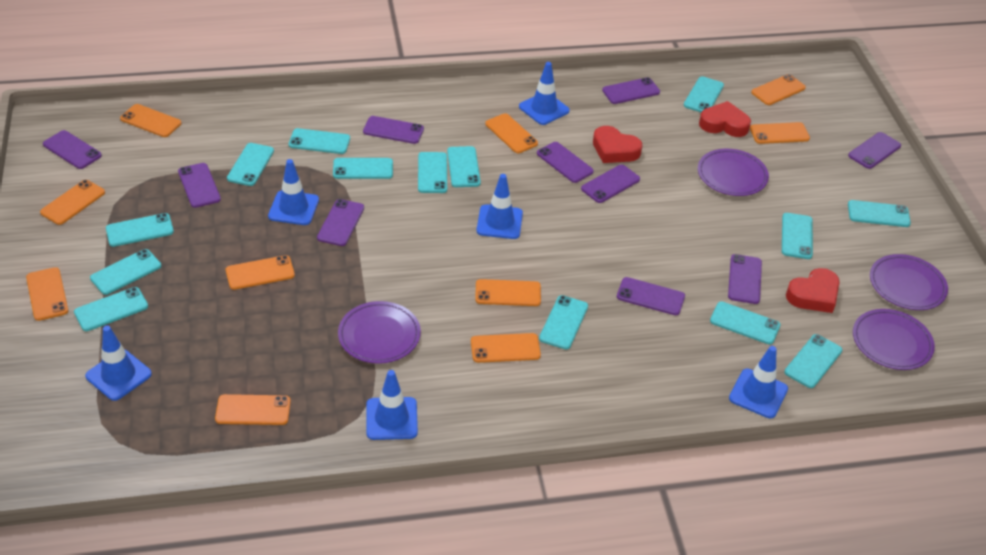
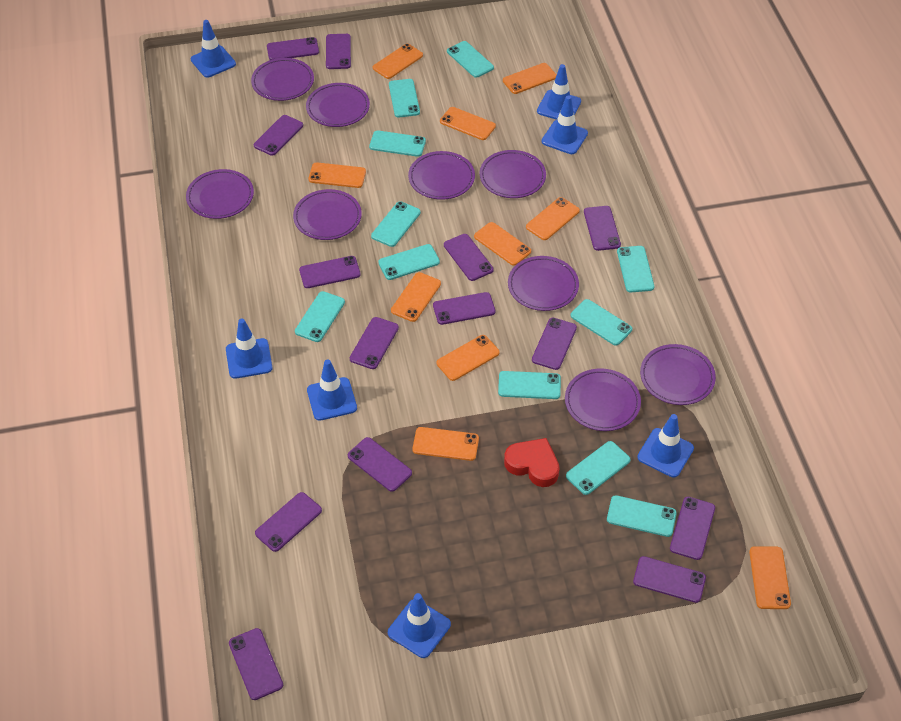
blue traffic cone: [85,325,152,401] [268,159,319,225] [366,370,418,440] [477,174,523,239] [519,62,570,125] [729,346,788,418] = 6 -> [191,20,236,78] [226,318,273,379] [307,359,357,421] [388,593,451,658] [537,64,581,120] [541,95,588,154] [637,414,694,477] = 7
purple phone: [43,130,102,169] [178,163,221,208] [317,199,364,246] [363,116,424,144] [537,142,594,183] [581,165,640,203] [602,77,660,104] [617,277,685,315] [728,254,762,304] [848,132,901,169] = 10 -> [229,628,283,700] [254,115,303,156] [255,492,322,552] [267,37,319,60] [299,256,361,288] [326,34,351,69] [348,437,412,492] [350,317,399,369] [433,292,495,325] [444,234,494,281] [532,318,577,370] [584,206,621,251] [633,556,706,603] [670,497,715,560] = 14
purple plate: [338,301,421,364] [698,149,769,196] [853,309,935,370] [870,254,948,310] = 4 -> [186,169,254,219] [251,58,314,101] [293,189,362,240] [306,83,370,127] [408,151,475,200] [480,150,546,198] [508,256,579,311] [565,369,641,431] [640,344,716,405] = 9
red heart: [593,126,642,163] [699,101,751,137] [786,268,840,313] = 3 -> [504,438,560,487] = 1
turquoise phone: [74,287,148,331] [90,249,162,295] [106,213,174,247] [227,143,274,186] [289,128,350,154] [333,158,393,179] [418,152,447,193] [447,146,481,187] [539,295,588,349] [684,76,724,112] [710,302,780,344] [782,213,813,259] [784,334,842,388] [848,200,911,227] = 14 -> [295,291,345,342] [369,130,426,157] [371,201,421,247] [378,244,440,280] [389,79,420,117] [447,41,494,78] [498,371,561,399] [566,441,631,495] [570,299,632,346] [607,495,677,537] [617,246,654,292] = 11

